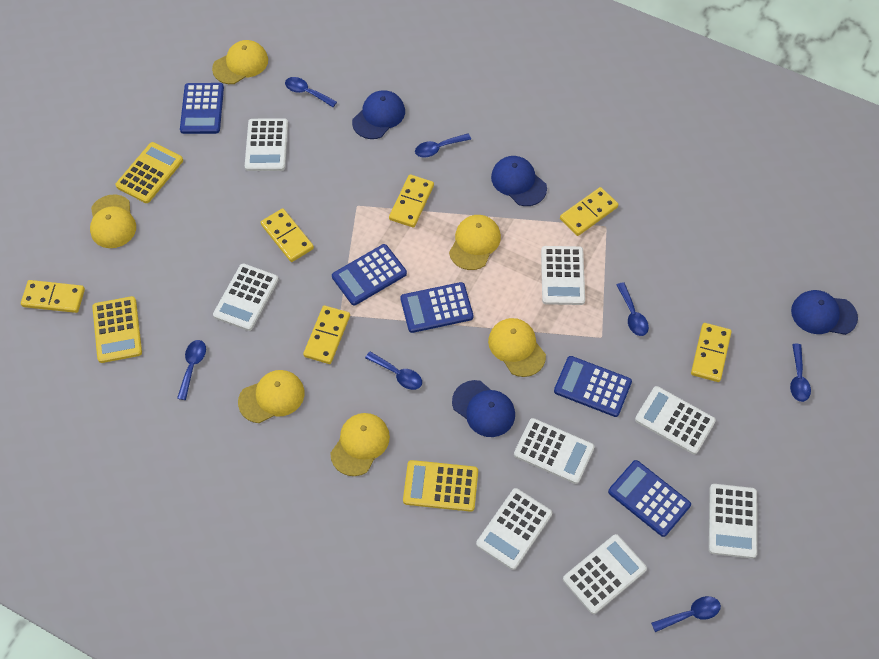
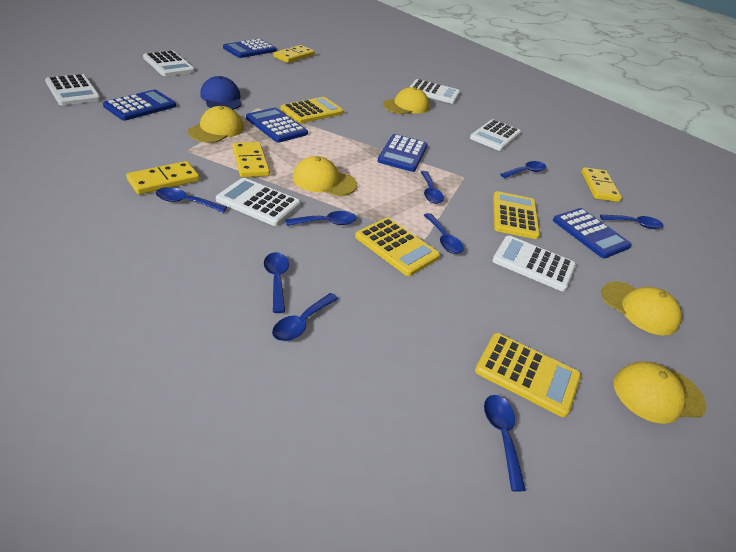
blue cap: [352,90,405,139] [452,380,515,437] [491,156,547,206] [791,290,858,335] = 4 -> [200,76,242,110] = 1
blue spoon: [177,340,206,400] [285,77,337,107] [365,351,422,390] [415,133,471,157] [617,282,649,336] [651,596,721,632] [790,344,811,402] = 7 -> [156,187,227,212] [264,252,289,313] [272,293,338,341] [285,211,357,226] [421,171,444,204] [424,213,464,254] [484,395,526,491] [500,161,546,178] [600,215,663,229] = 9
white calculator: [213,263,279,331] [245,119,288,171] [476,488,552,570] [514,418,594,484] [541,246,585,305] [563,534,647,614] [635,386,716,454] [709,484,757,559] = 8 -> [45,74,101,105] [143,51,195,76] [216,178,300,226] [410,79,460,104] [470,119,521,151] [492,235,576,291] = 6
yellow calculator: [92,296,142,363] [115,142,183,203] [403,460,478,512] = 3 -> [281,97,344,123] [355,217,440,276] [475,333,581,417] [493,191,540,239] = 4
yellow cap: [90,194,136,248] [212,40,268,84] [238,370,305,423] [330,413,390,476] [449,215,501,270] [488,318,546,377] = 6 -> [188,106,244,143] [293,156,357,196] [383,87,429,114] [601,282,682,335] [614,362,707,424] = 5
yellow domino: [21,280,85,313] [261,208,314,262] [303,305,350,364] [389,175,434,228] [560,187,619,236] [691,323,731,382] = 6 -> [126,161,199,195] [232,142,270,178] [274,45,315,63] [581,167,622,202] = 4

